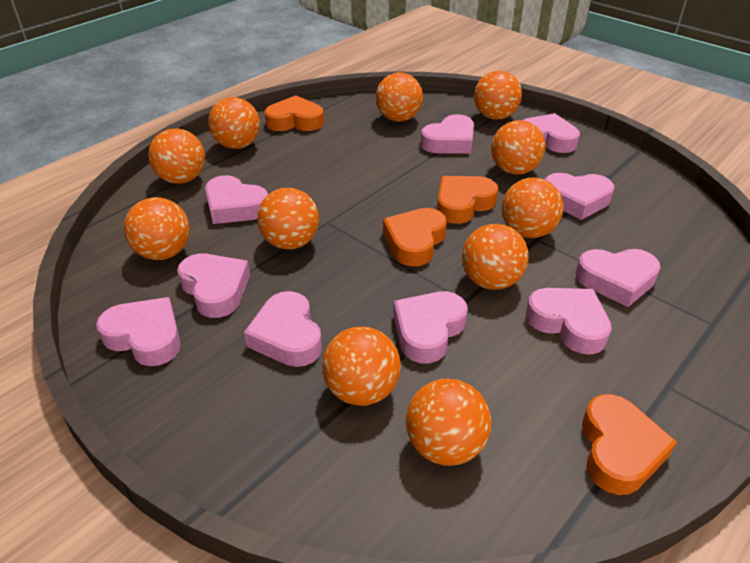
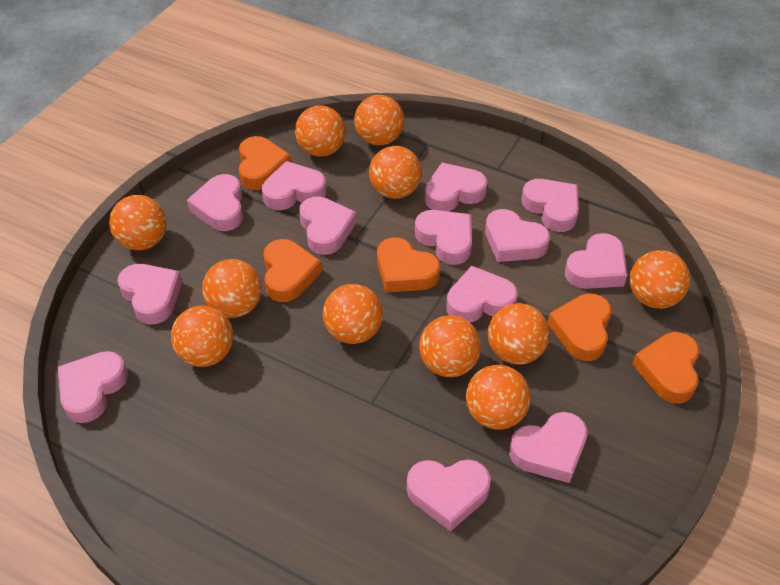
orange heart: [264,95,324,131] [383,208,447,266] [437,176,498,224] [582,394,677,495] = 4 -> [239,136,291,190] [263,239,322,302] [377,237,440,292] [548,293,612,361] [632,332,700,404] = 5
pink heart: [96,297,181,366] [177,253,250,318] [205,175,268,224] [244,291,322,367] [393,291,468,363] [421,114,474,154] [523,113,580,153] [526,288,612,355] [545,173,614,220] [576,249,661,307] = 10 -> [58,351,128,423] [117,264,182,324] [187,174,243,231] [262,161,327,210] [299,196,357,255] [407,459,491,532] [415,210,472,265] [425,163,487,212] [446,266,518,323] [485,209,550,262] [509,412,587,483] [521,179,579,232] [565,233,627,289] = 13

